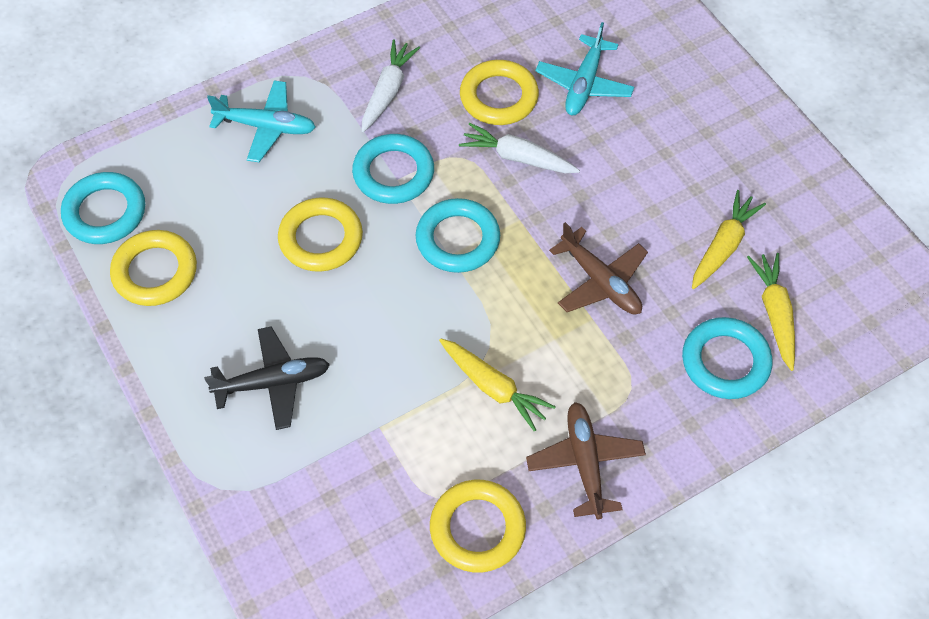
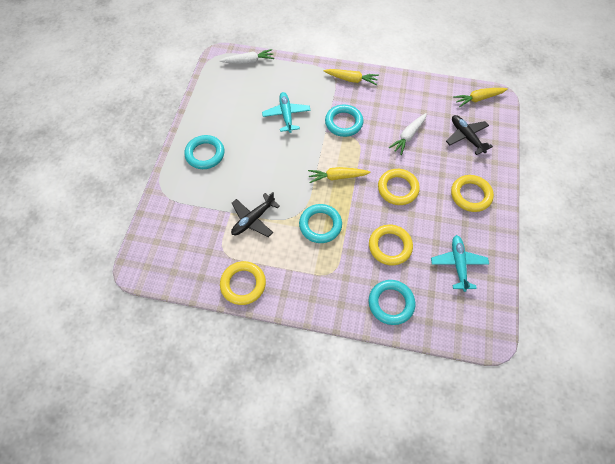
black plane: [204,326,330,430] = 1 -> [231,192,280,237] [446,115,493,155] = 2
brown plane: [526,402,646,519] [549,222,648,314] = 2 -> none = 0

